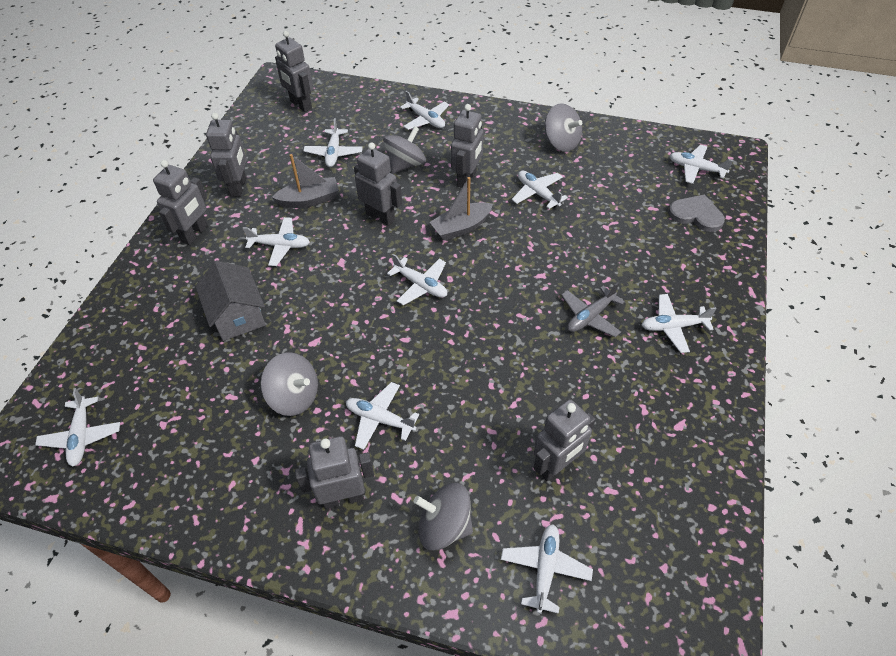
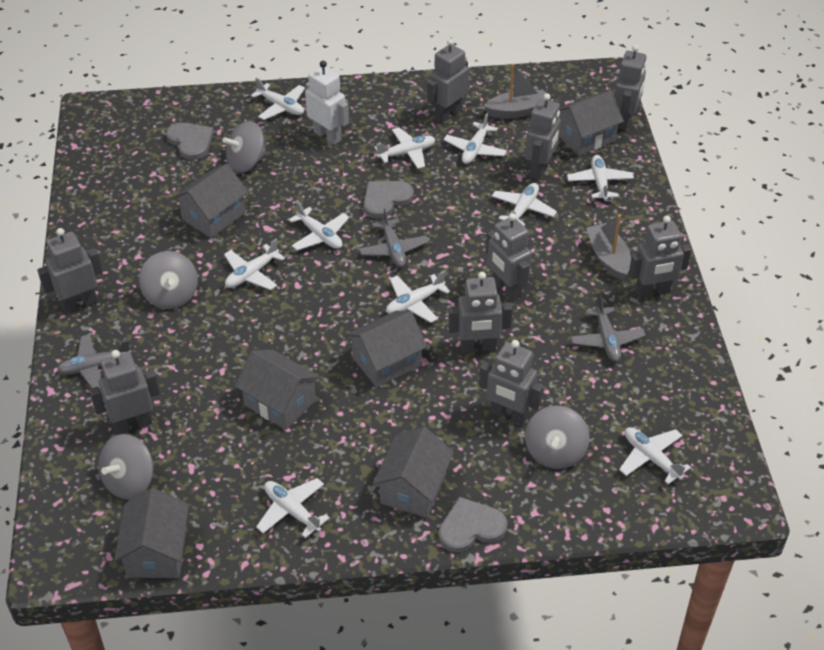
grey heart: [668,194,725,232] = 1 -> [166,123,214,160] [363,181,414,219] [438,497,507,552] = 3
grey house: [195,261,266,341] = 1 -> [114,488,189,578] [173,164,248,238] [235,350,320,430] [346,311,427,387] [373,427,454,518] [559,90,624,156] = 6
grey plane: [561,282,625,337] = 1 -> [57,334,131,390] [359,209,429,267] [571,296,646,362] = 3
grey robot: [153,160,208,245] [206,113,247,197] [275,31,314,112] [295,436,374,509] [354,142,402,226] [451,104,484,188] [534,399,596,482] = 7 -> [37,228,103,314] [89,350,160,435] [427,39,469,123] [448,272,512,353] [479,340,543,426] [486,213,532,301] [525,93,561,180] [614,45,647,130] [629,216,691,298] = 9
white robot: none = 0 -> [305,61,349,145] = 1

